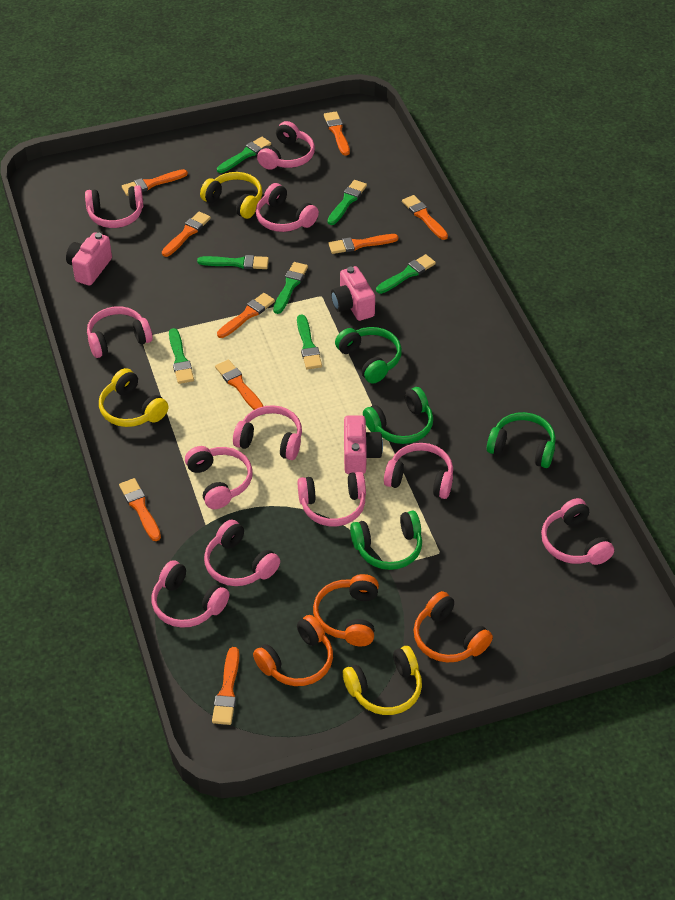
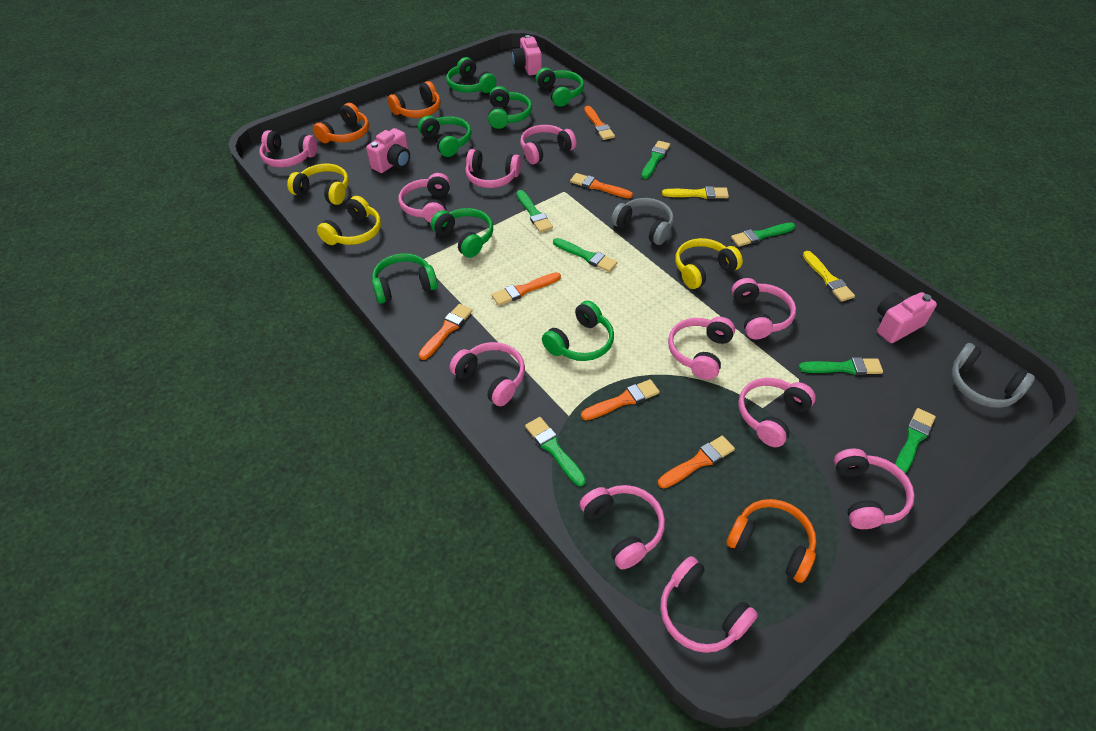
green headphones: [335,327,402,384] [350,511,422,570] [363,387,433,444] [487,412,556,468] = 4 -> [372,253,438,304] [418,116,472,157] [431,208,493,258] [446,57,496,93] [488,86,532,129] [536,68,584,107] [542,300,614,361] = 7
grey headphones: none = 0 -> [611,198,674,245] [952,343,1035,408] = 2
orange brush: [119,478,161,541] [122,169,188,196] [162,211,211,257] [212,647,239,725] [215,359,263,410] [217,293,275,338] [324,111,350,156] [328,234,398,254] [402,195,448,240] = 9 -> [419,304,473,360] [492,272,561,306] [570,173,633,198] [581,379,660,420] [584,106,615,140] [658,436,735,489] = 6
yellow brush: none = 0 -> [662,186,729,199] [803,251,855,302] = 2

